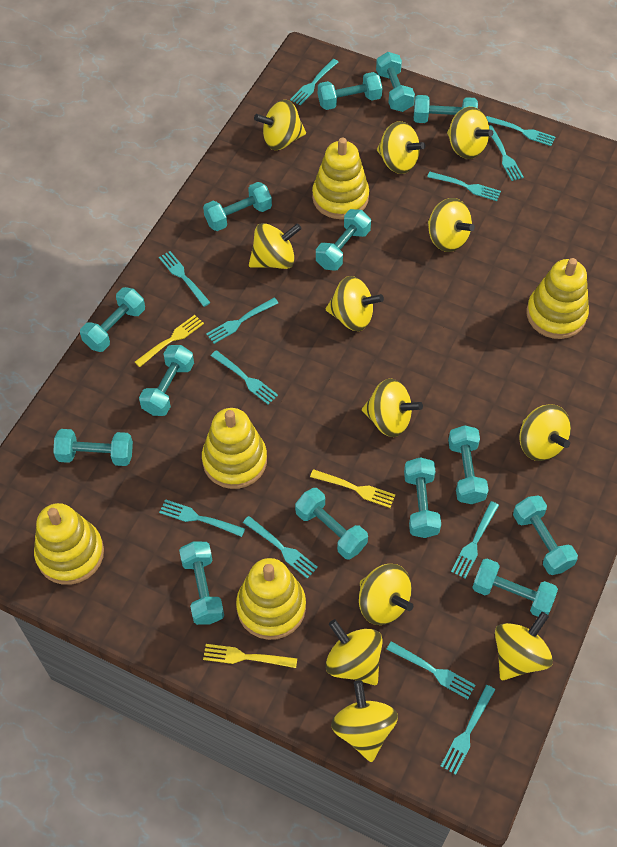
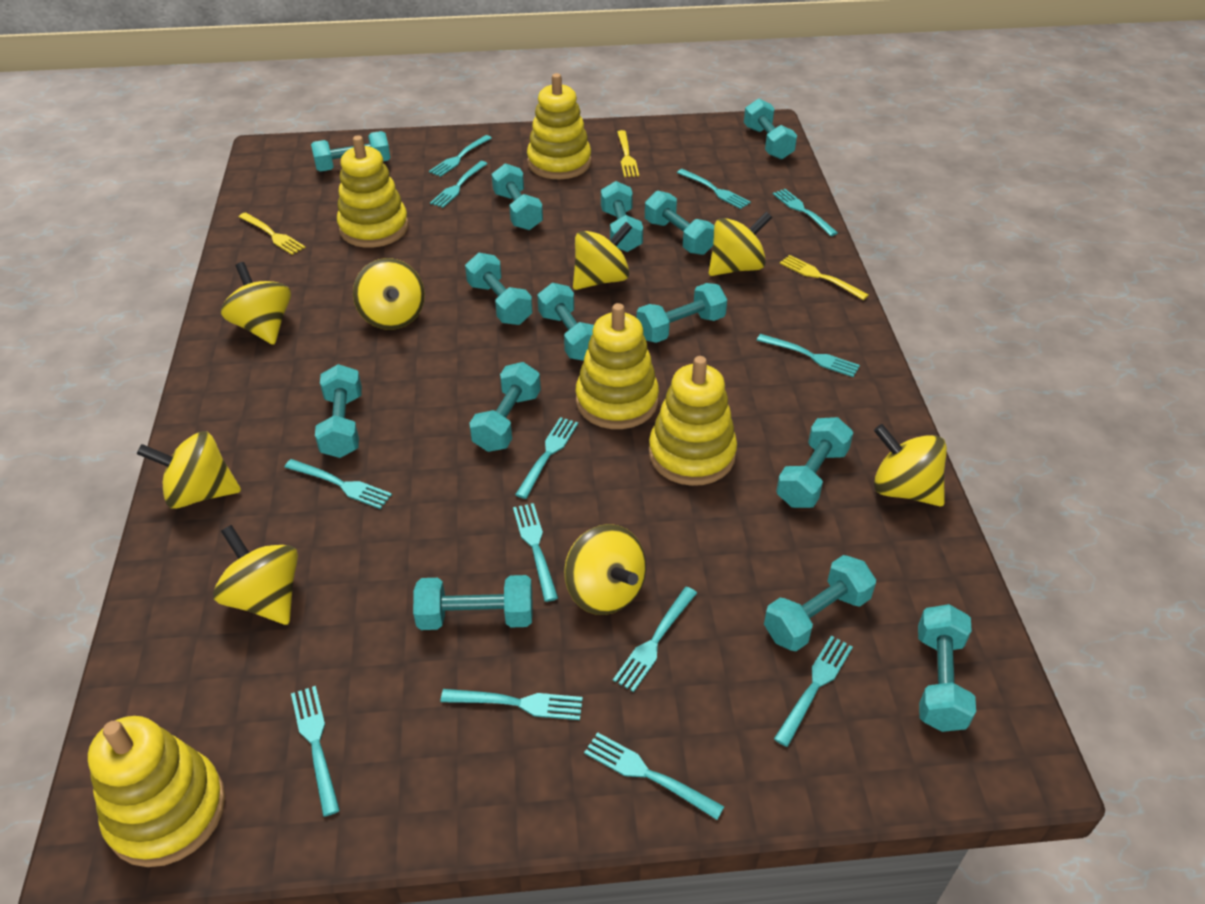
turquoise fork: [159,251,211,307] [159,499,245,537] [206,298,278,344] [211,350,278,405] [243,516,318,579] [290,59,338,105] [386,641,475,699] [427,172,501,201] [441,685,495,775] [451,501,499,579] [486,116,555,146] [489,125,524,181] = 12 -> [284,459,392,509] [291,686,340,817] [429,135,492,177] [430,161,488,208] [441,689,583,720] [513,503,558,602] [515,417,578,499] [584,732,725,820] [613,587,697,692] [677,169,751,209] [757,334,860,377] [773,189,838,236] [774,636,853,747] = 13
yellow spinning top: [249,223,302,269] [254,100,306,150] [326,276,384,331] [326,619,382,685] [331,680,398,762] [359,564,413,625] [362,378,423,437] [377,121,426,174] [428,198,475,252] [447,107,493,159] [495,612,553,680] [519,404,571,461] = 12 -> [137,431,241,509] [213,525,298,625] [221,262,291,345] [353,258,425,330] [564,524,646,615] [573,222,632,290] [709,212,772,276] [874,424,947,506] = 8

